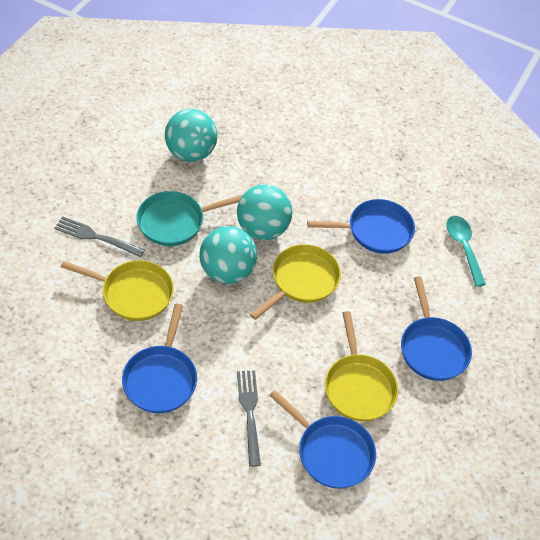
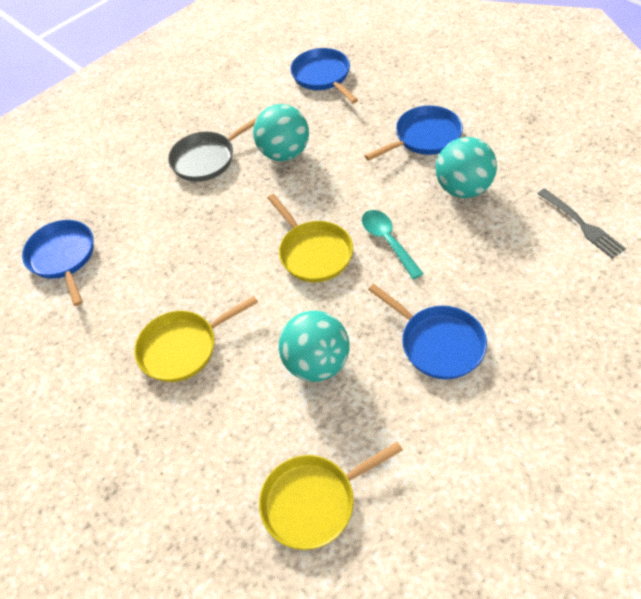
grey fork: [54,216,145,257] [237,370,261,467] = 2 -> [537,188,626,259] = 1
grey pan: none = 0 -> [168,116,258,182] = 1
turquoise pan: [136,191,242,246] = 1 -> none = 0

